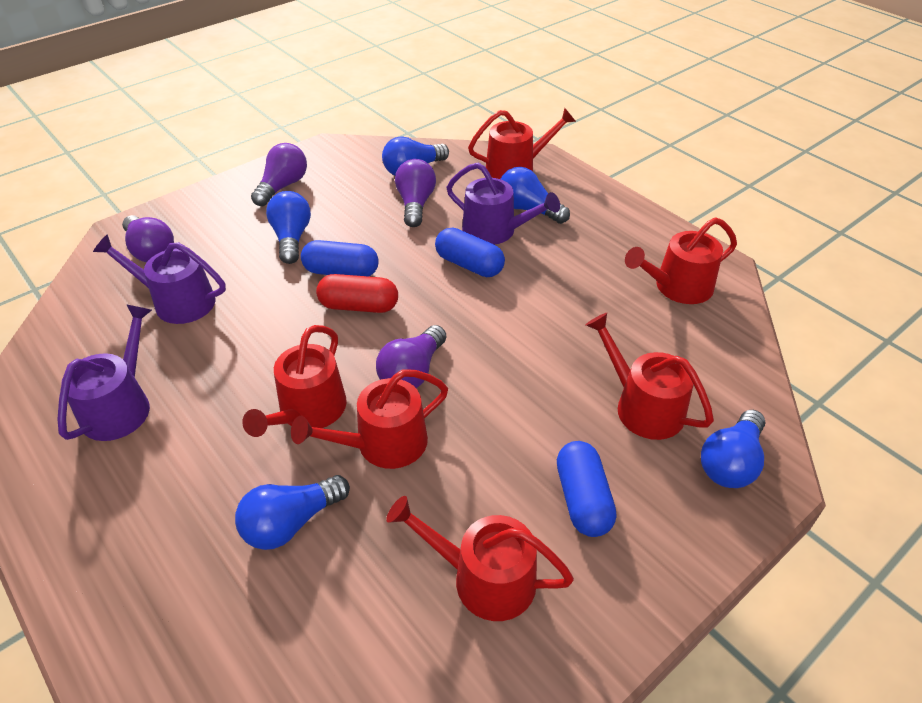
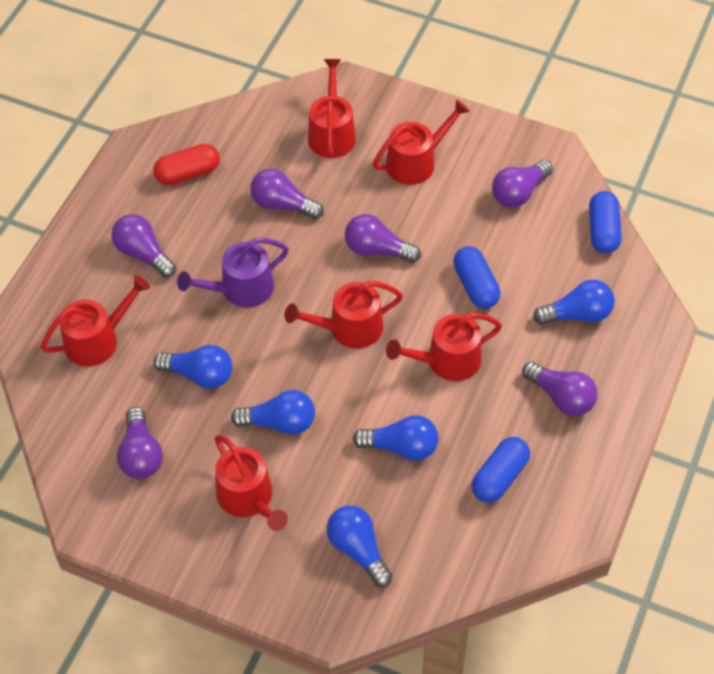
purple light bulb: [122,215,174,262] [251,143,307,206] [376,325,446,388] [395,159,436,227] = 4 -> [111,214,176,278] [117,407,163,479] [250,168,324,219] [345,214,421,263] [492,160,553,208] [522,361,598,416] = 6
purple watering can: [57,304,152,441] [93,235,226,324] [447,163,560,245] = 3 -> [177,238,289,308] = 1

